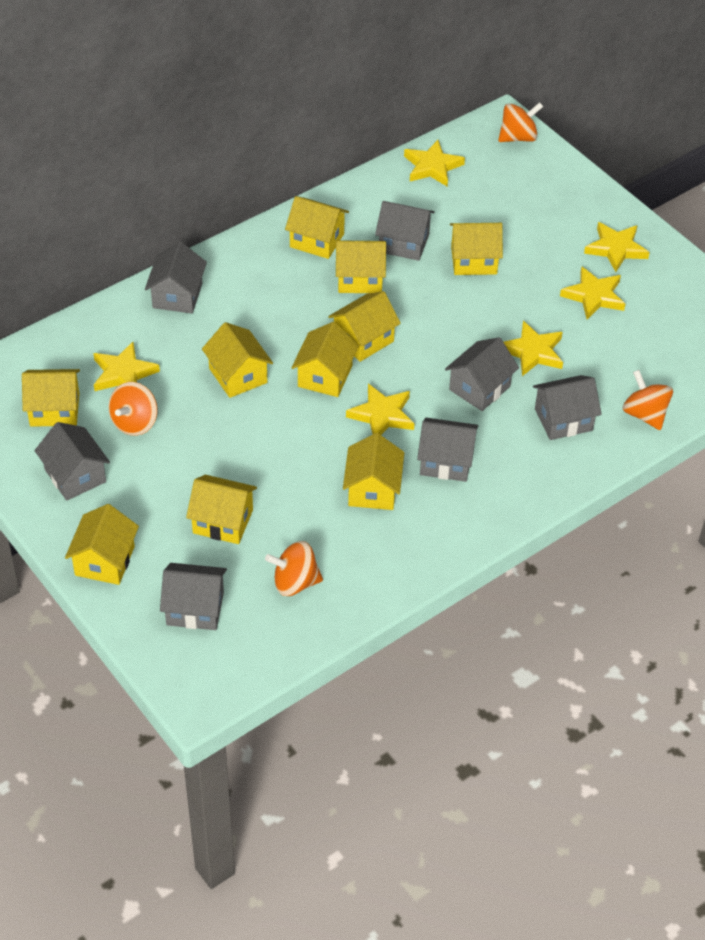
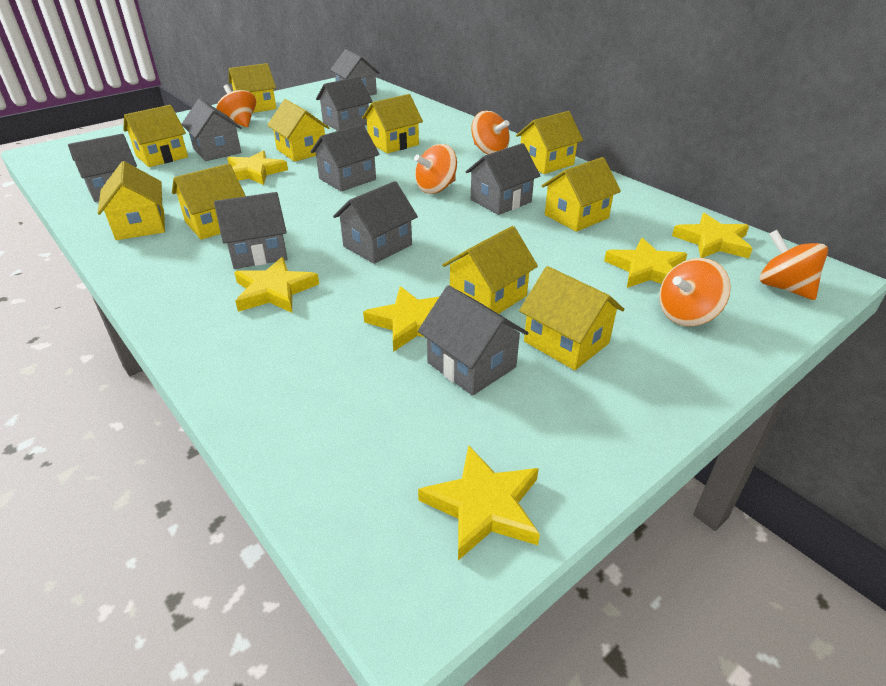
grey house: [35,422,110,501] [145,242,207,314] [160,563,227,630] [375,201,435,261] [417,418,478,482] [445,337,519,411] [533,375,602,440] = 7 -> [68,134,137,202] [182,99,242,161] [214,192,287,269] [310,124,380,192] [316,76,373,131] [330,49,380,95] [333,181,418,264] [418,285,528,396] [466,143,540,215] = 9
orange spinning top: [108,382,158,436] [265,541,323,596] [498,102,543,142] [622,370,673,430] = 4 -> [216,85,256,128] [414,144,457,194] [471,111,510,154] [659,258,731,326] [760,230,828,300] = 5

